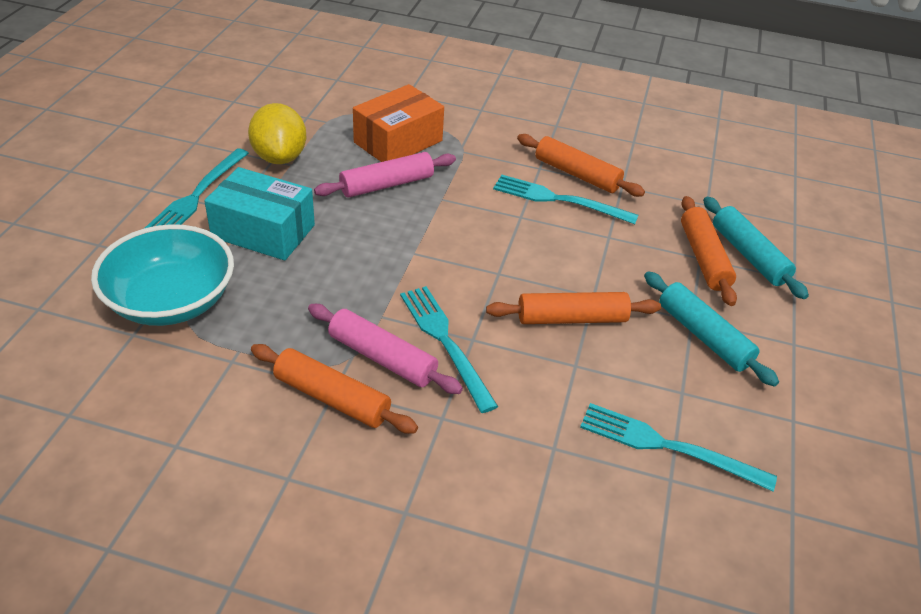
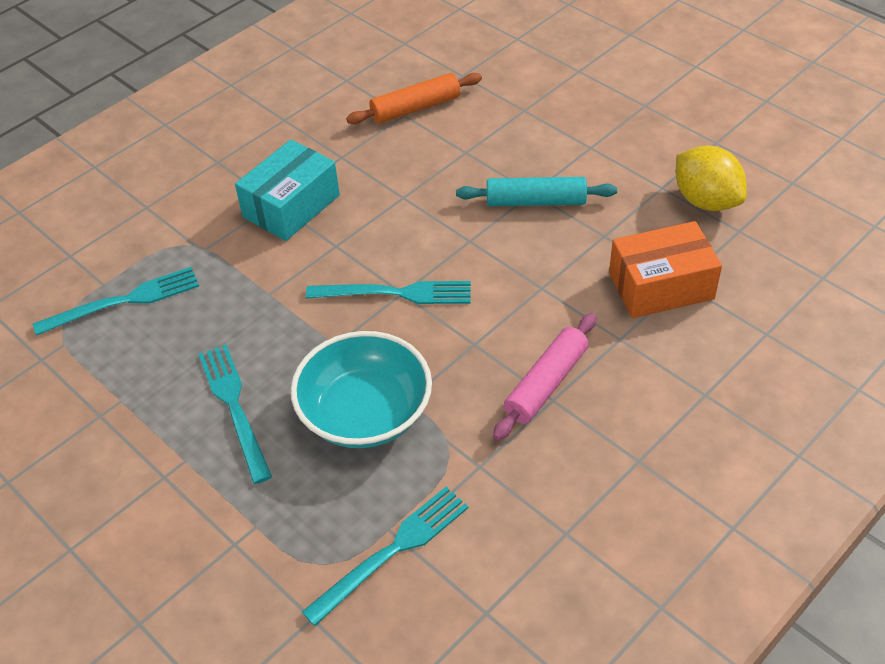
orange rolling pin: [251,344,418,434] [486,292,661,324] [517,134,645,197] [681,196,737,306] = 4 -> [346,73,482,124] = 1
pink rolling pin: [308,304,463,394] [314,152,456,198] = 2 -> [493,313,596,440] = 1
turquoise rolling pin: [644,271,779,387] [703,197,809,299] = 2 -> [456,177,617,206] = 1

